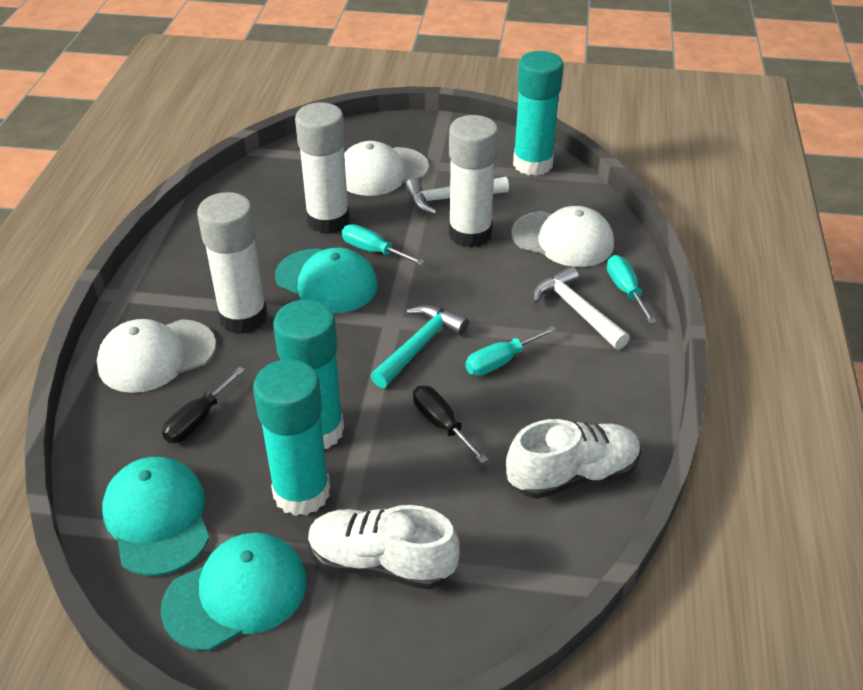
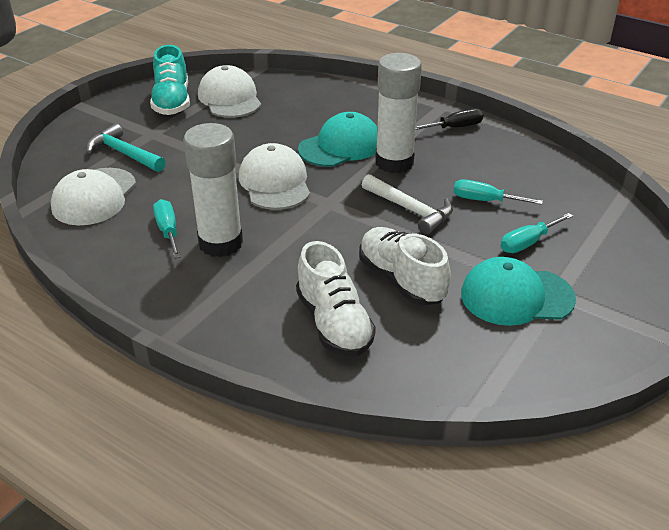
black screwdriver: [162,367,245,443] [413,386,488,464] = 2 -> [415,108,483,130] = 1
turquoise cap: [102,457,209,576] [161,532,307,651] [275,248,378,313] = 3 -> [298,112,378,167] [461,257,576,326] = 2
turquoise glue stick: [253,359,330,516] [273,299,344,449] [513,51,564,176] = 3 -> none = 0
turquoise shoe: none = 0 -> [150,45,190,115] = 1
white glue stick: [197,192,267,334] [295,103,350,234] [448,115,498,248] = 3 -> [183,123,243,257] [375,53,422,173] = 2
white hammer: [405,177,509,215] [533,266,630,349] = 2 -> [362,174,453,235] = 1

